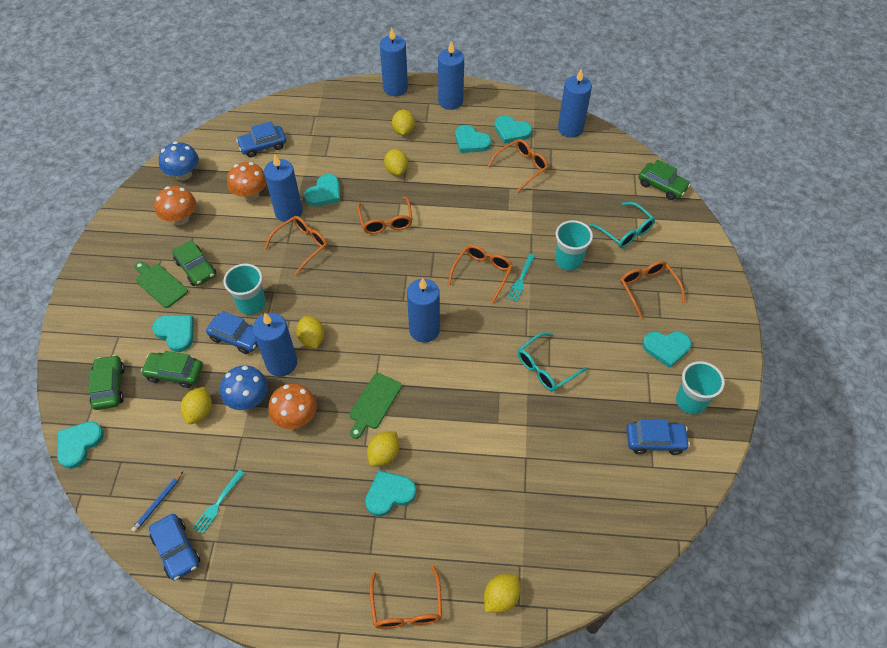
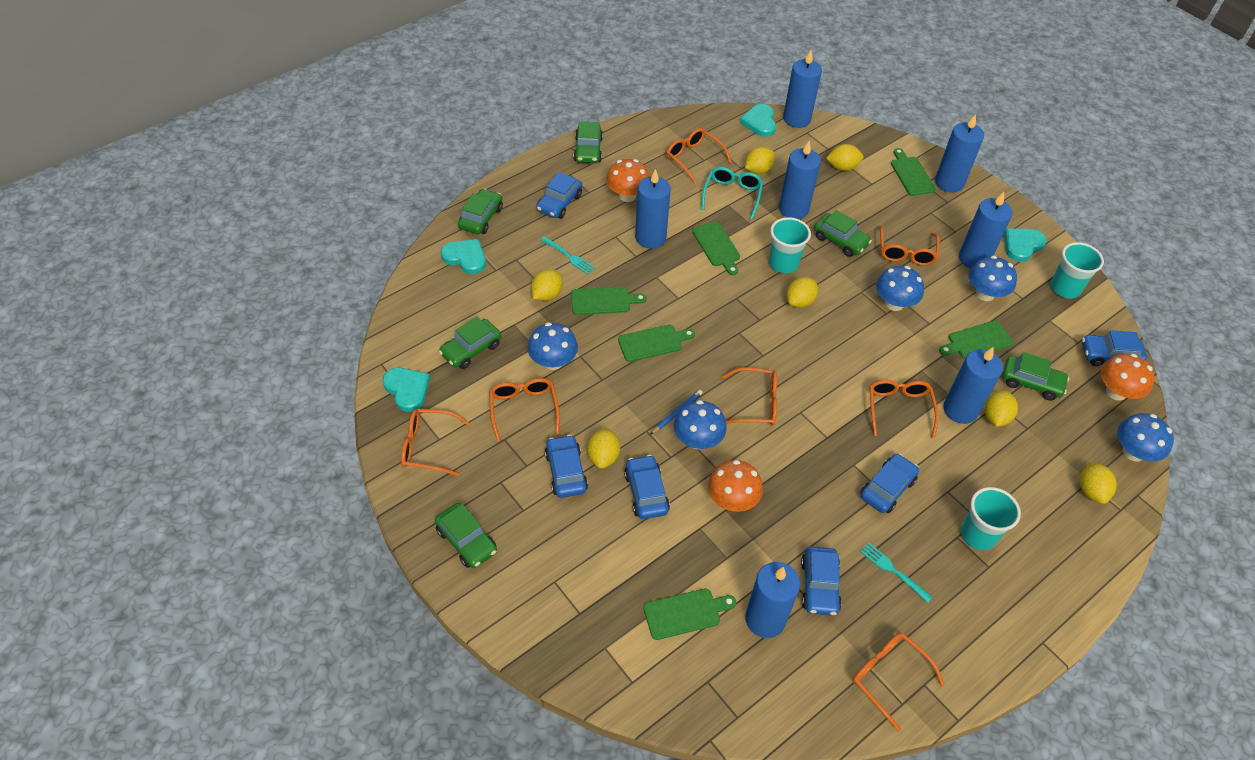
blue candle: [253,313,297,377] [264,154,303,222] [380,28,408,96] [407,277,440,343] [438,41,464,110] [558,69,592,138] = 6 -> [635,169,671,249] [745,562,800,638] [779,141,821,219] [783,51,822,128] [935,114,984,192] [943,347,1003,424] [959,192,1012,269] = 7
blue car: [149,514,200,580] [206,311,258,354] [236,122,286,157] [626,419,690,455] = 4 -> [536,172,582,219] [545,435,588,498] [624,455,670,519] [801,547,842,616] [860,454,919,513] [1082,330,1147,366] = 6
blue mushroom: [158,141,199,180] [220,365,268,410] = 2 -> [527,322,578,370] [674,400,727,449] [876,266,924,311] [969,256,1017,301] [1117,413,1174,462] = 5
green car: [88,355,125,410] [141,351,203,388] [172,240,216,286] [638,160,691,200] = 4 -> [434,503,497,568] [439,317,501,369] [458,189,503,234] [574,122,603,163] [814,210,872,257] [1002,352,1069,400] = 6
green cutting board: [134,261,188,308] [350,373,402,439] = 2 -> [571,286,646,315] [618,325,695,362] [644,589,736,640] [692,222,740,275] [891,148,936,196] [939,321,1013,359] = 6
orange glasses: [265,216,328,275] [357,196,413,234] [370,566,442,629] [448,245,513,303] [488,139,548,192] [620,261,685,319] = 6 -> [401,409,470,476] [489,378,560,442] [666,128,732,184] [722,367,777,426] [852,633,944,731] [869,380,939,438] [880,225,940,266] = 7
turquoise glasses: [518,332,587,391] [589,202,655,248] = 2 -> [701,167,763,220] = 1
turquoise heart: [57,421,104,469] [152,315,194,352] [304,174,340,206] [365,470,416,517] [455,125,491,153] [494,115,532,144] [642,332,691,368] = 7 -> [382,368,430,412] [441,239,486,274] [740,104,776,137] [1004,228,1047,262] = 4
yellow lemon: [181,387,212,424] [296,316,325,349] [367,431,399,467] [384,149,408,176] [392,110,415,136] [484,574,520,613] = 6 -> [531,269,562,301] [587,428,620,469] [745,147,775,174] [787,277,818,308] [826,144,863,171] [984,390,1018,427] [1080,461,1117,504] = 7

